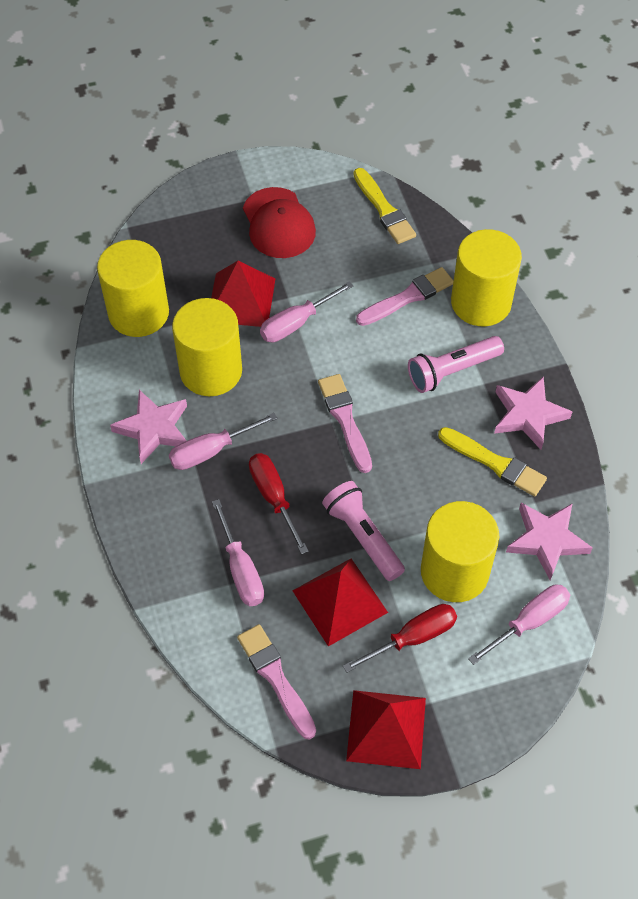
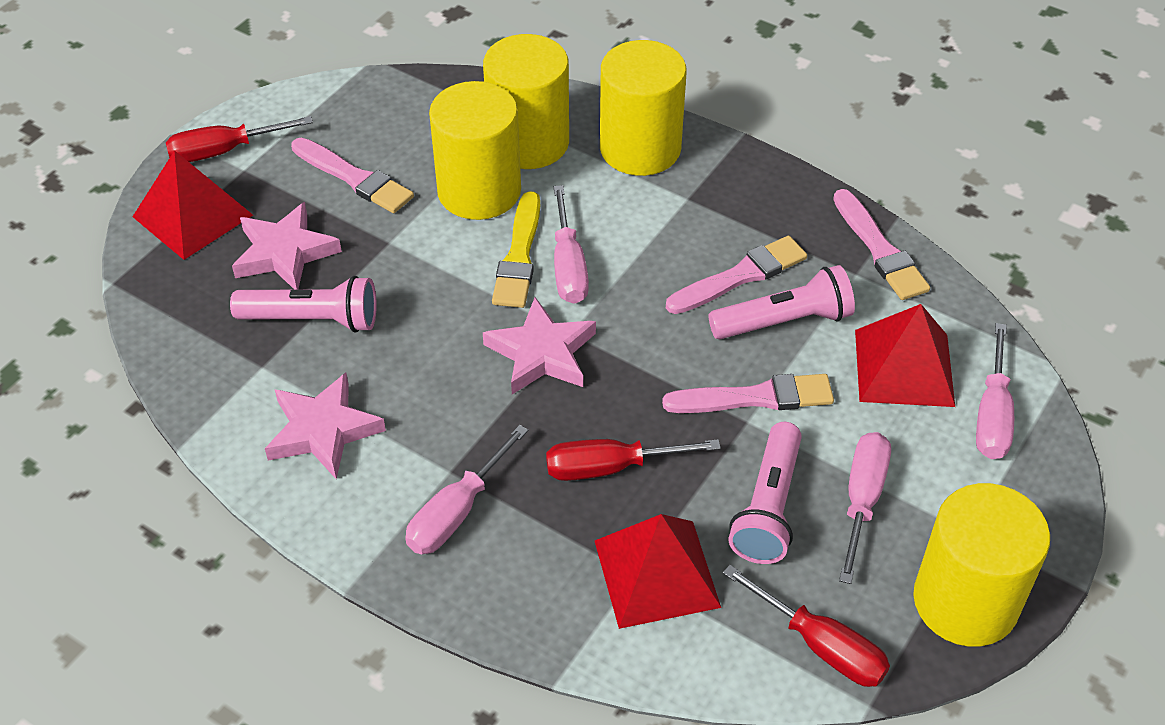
pink brush: [237,624,316,740] [318,374,372,473] [356,267,454,326] = 3 -> [291,138,414,213] [662,374,834,413] [666,236,807,314] [833,189,930,300] = 4
pink flashlight: [322,481,405,581] [408,336,504,393] = 2 -> [230,276,377,333] [708,265,855,339] [729,422,802,564] = 3
red cap: [243,187,316,258] = 1 -> none = 0
red screwdriver: [249,453,309,554] [343,604,457,673] = 2 -> [166,116,313,162] [546,439,721,481] [723,565,890,687] = 3
yellow brush: [353,168,416,244] [438,427,547,496] = 2 -> [492,191,540,308] = 1

